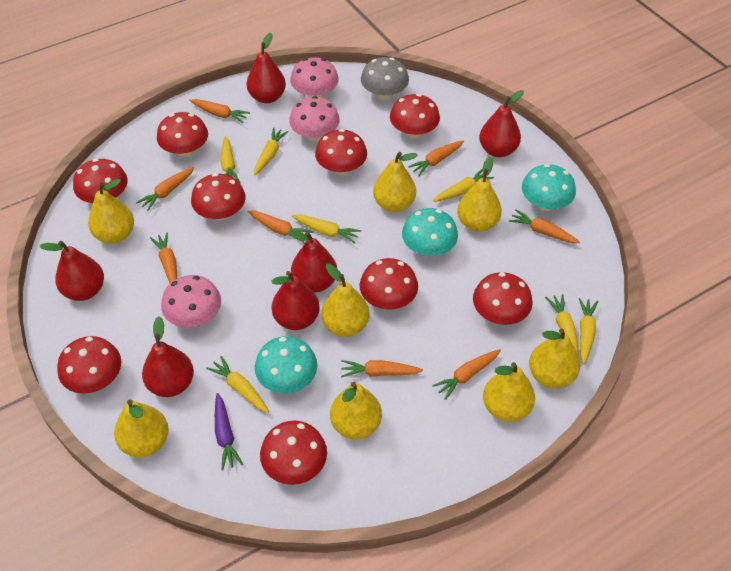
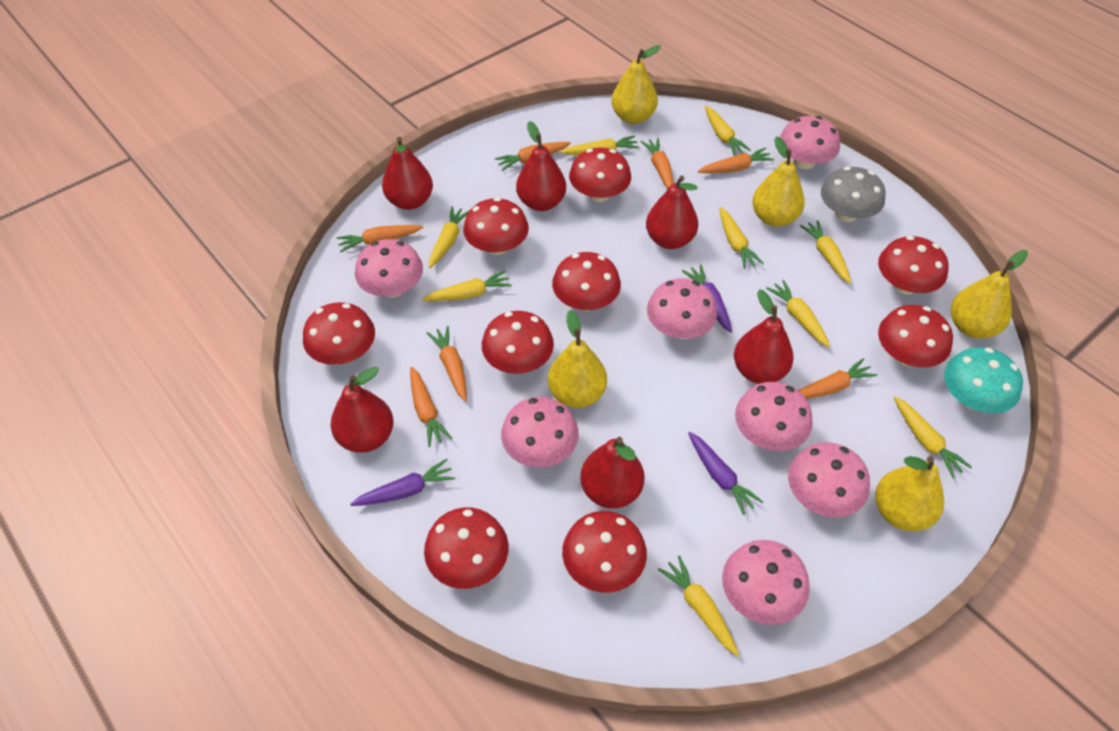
orange carrot: [136,167,194,211] [150,233,177,283] [189,99,250,123] [247,211,313,244] [341,360,423,378] [408,140,464,176] [432,349,501,400] [509,210,580,243] = 8 -> [337,225,423,252] [410,367,452,447] [427,326,467,402] [495,142,571,171] [640,138,674,189] [698,148,774,173] [798,358,877,399] = 7
pink mushroom: [161,275,221,328] [289,96,340,141] [290,57,339,98] = 3 -> [355,239,423,298] [501,397,579,467] [647,278,717,339] [722,540,810,625] [735,382,813,451] [780,116,840,169] [788,442,870,517] = 7
purple carrot: [215,393,243,470] = 1 -> [350,459,455,506] [682,264,732,333] [688,432,763,515] = 3
turquoise mushroom: [255,336,317,393] [402,208,458,256] [522,164,576,211] = 3 -> [944,347,1023,413] = 1
yellow carrot: [206,356,269,413] [220,136,240,183] [254,128,289,175] [292,215,361,244] [433,169,494,202] [545,294,579,357] [579,298,598,365] = 7 -> [422,270,512,301] [429,206,469,268] [561,135,640,155] [658,555,739,656] [705,106,750,156] [719,207,764,269] [766,280,830,347] [800,220,851,284] [894,396,972,478] = 9
yellow pear: [88,179,134,244] [114,399,169,457] [321,264,369,337] [330,382,382,439] [373,152,418,212] [457,156,502,232] [483,362,535,422] [529,328,580,388] = 8 -> [548,310,607,408] [611,45,661,124] [752,136,805,227] [875,456,944,531] [951,250,1028,338] = 5

